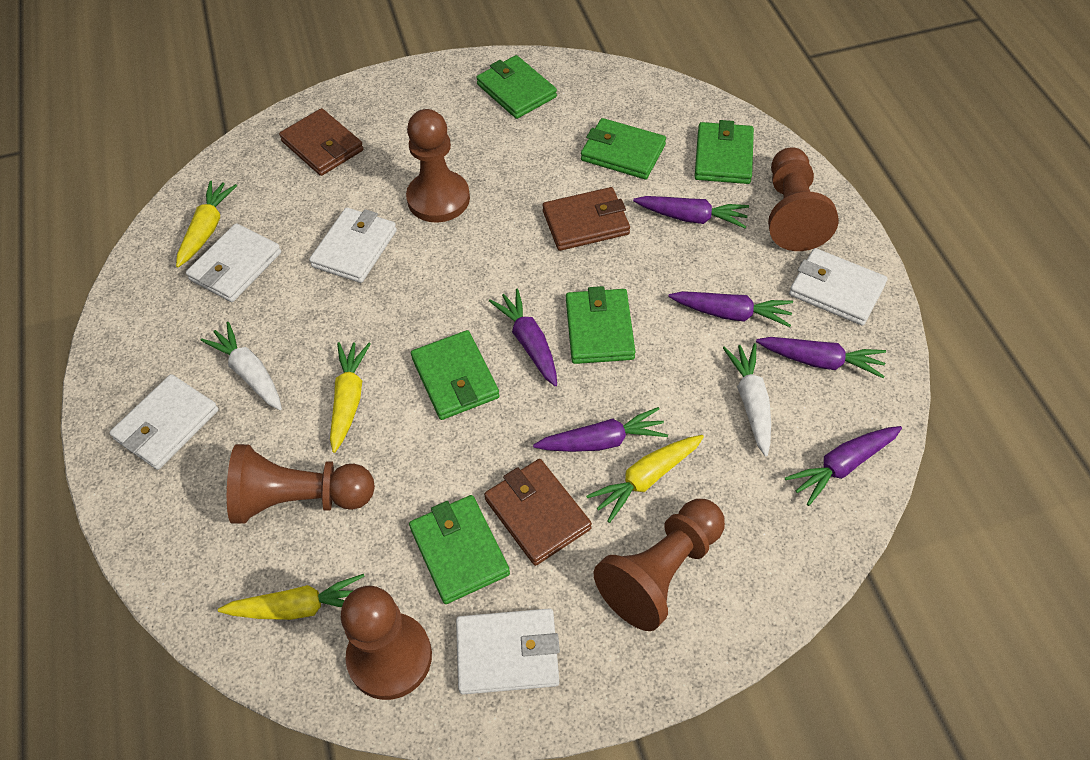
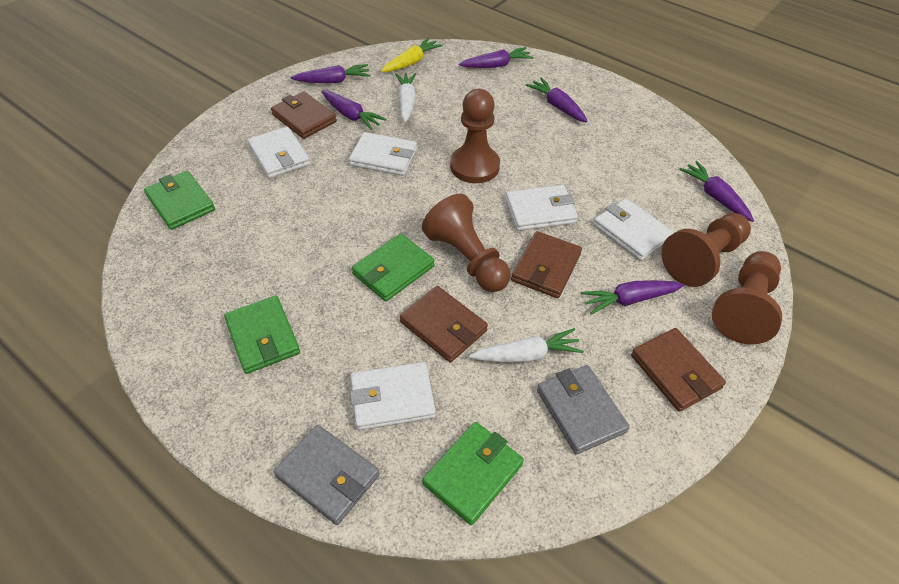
brown pawn: [227,444,375,524] [341,586,432,700] [406,109,470,222] [593,499,725,631] [768,147,839,251] = 5 -> [422,194,510,292] [450,89,500,183] [662,213,751,287] [712,251,782,344] = 4
brown wallet: [279,108,364,176] [484,459,592,566] [542,187,630,251] = 3 -> [271,91,337,139] [400,286,488,362] [511,231,582,298] [631,328,726,412] = 4
green wallet: [409,495,510,604] [411,330,500,420] [476,55,557,119] [566,286,635,364] [581,118,666,179] [695,120,754,184] = 6 -> [144,171,215,230] [224,296,300,374] [352,233,435,301] [422,422,524,525] = 4
grey wallet: none = 0 -> [274,425,380,525] [537,365,630,455] = 2
yellow carrot: [176,181,237,267] [218,574,364,620] [330,342,371,453] [586,435,704,523] = 4 -> [381,38,443,72] = 1

